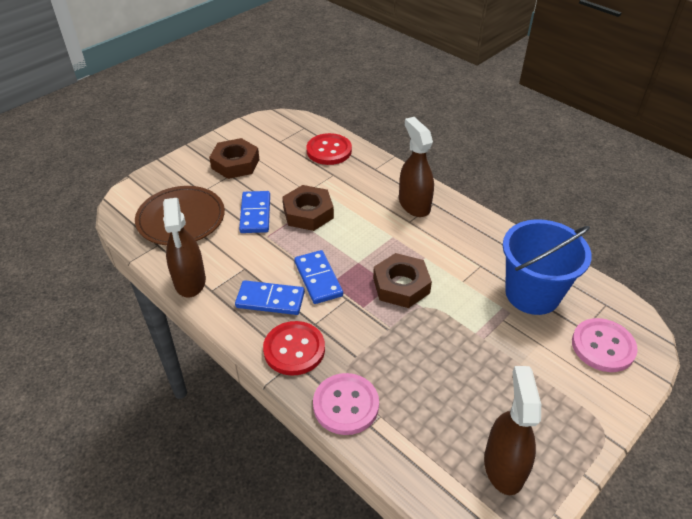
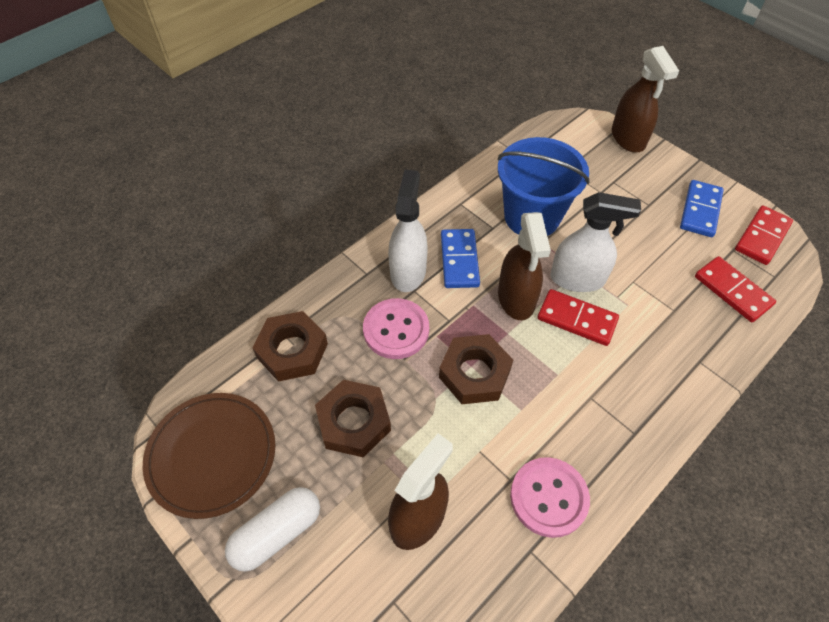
blue domino: [235,280,305,315] [239,191,270,233] [294,250,343,304] = 3 -> [441,229,480,288] [680,180,724,237] = 2
red button: [263,321,325,375] [306,133,352,165] = 2 -> none = 0
red domino: none = 0 -> [537,289,619,346] [695,256,776,322] [735,205,793,265] = 3
white capsule: none = 0 -> [225,487,320,572] = 1
white spray bottle: none = 0 -> [388,170,428,292] [550,192,641,292] = 2

